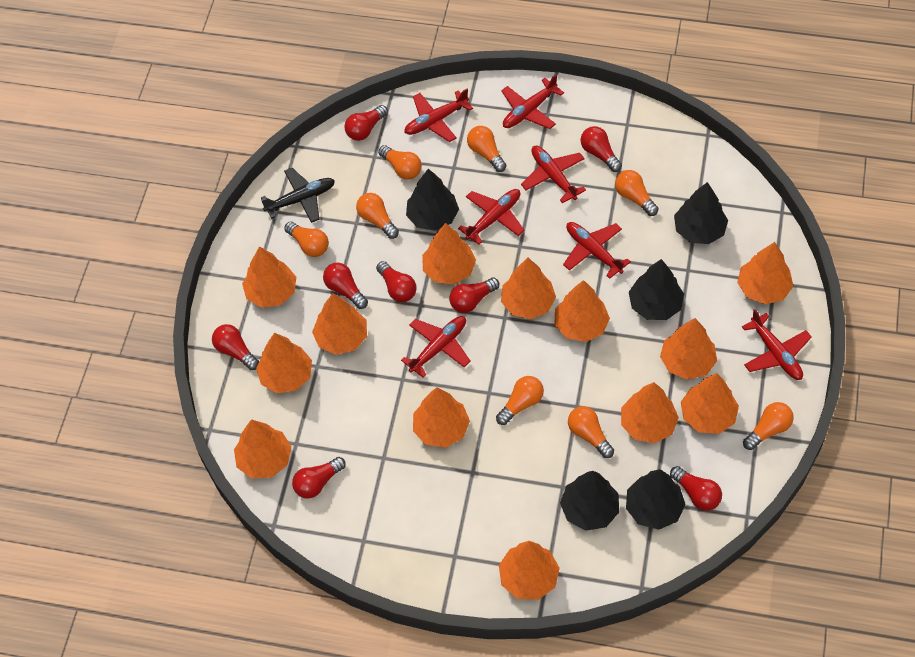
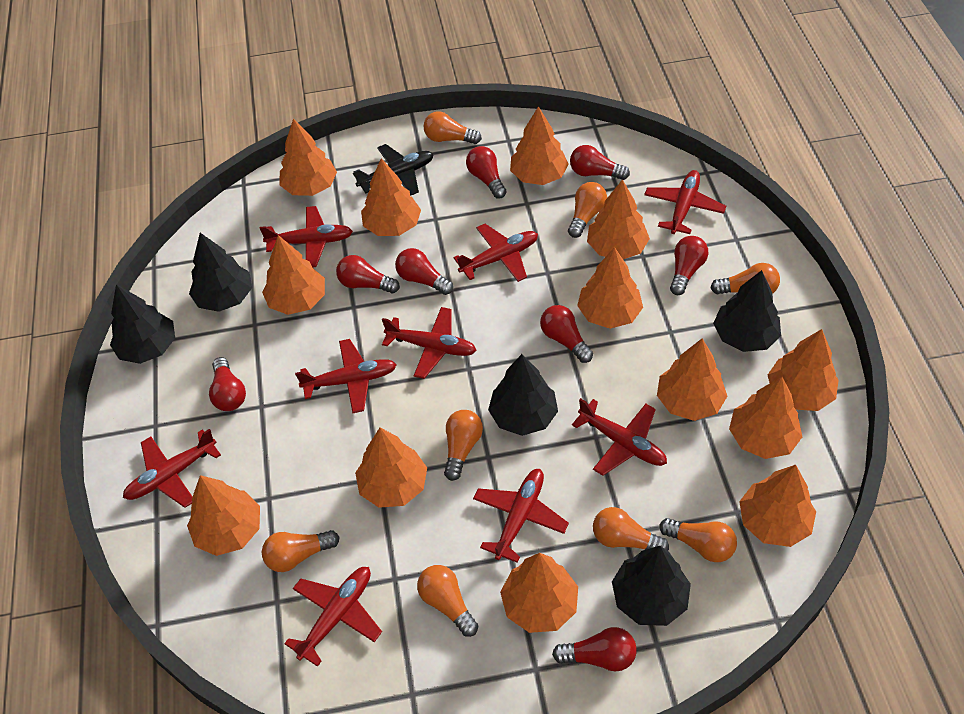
red plane: [401,316,471,378] [404,89,473,142] [458,189,525,245] [501,74,564,129] [521,146,586,203] [563,222,631,279] [742,309,812,380] = 7 -> [123,429,221,508] [260,206,353,268] [284,567,382,667] [295,339,397,413] [382,307,477,379] [454,224,538,282] [473,469,569,563] [572,398,667,476] [644,170,726,234] = 9

